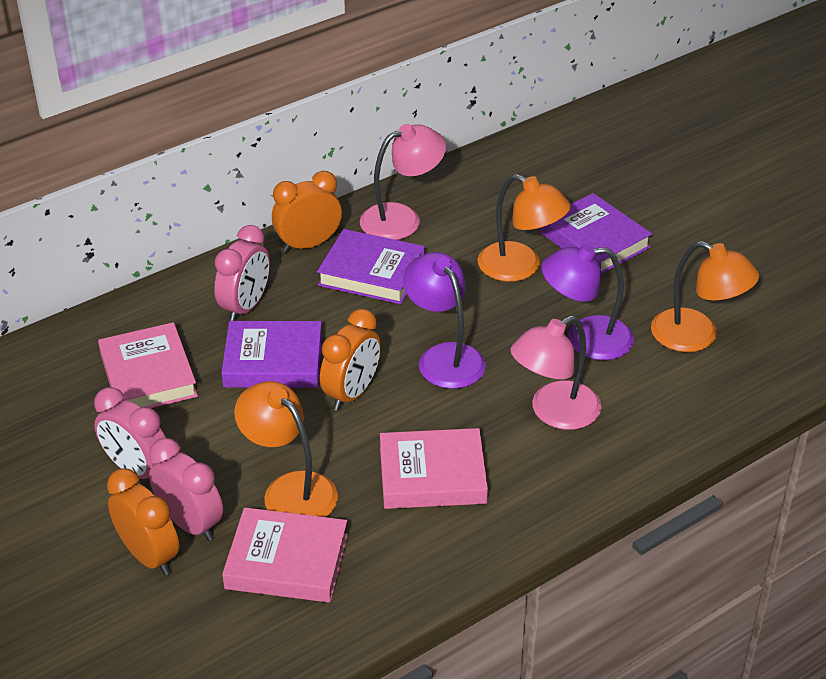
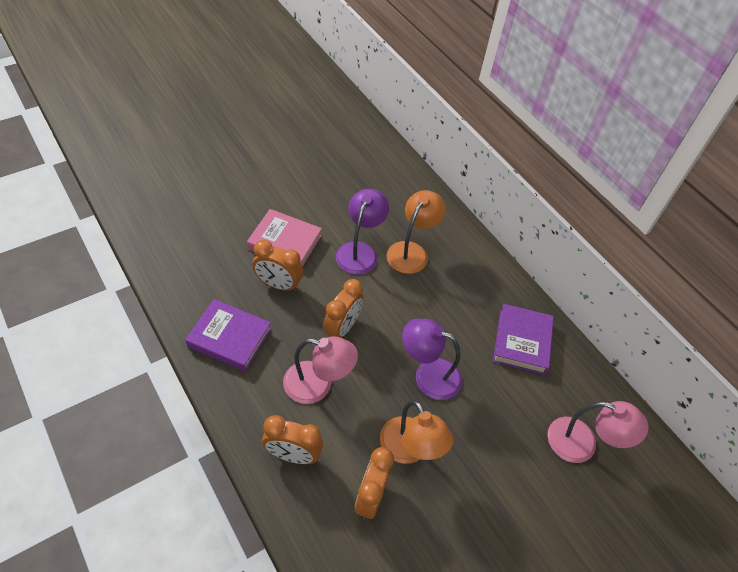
orange clock: [107,468,179,575] [272,171,342,252] [320,309,381,411] = 3 -> [252,240,303,292] [262,415,323,464] [323,279,363,338] [355,447,394,519] = 4
orange lamp: [234,381,338,517] [478,174,571,282] [651,241,759,352] = 3 -> [380,400,453,464] [387,190,445,274] = 2
pink book: [98,322,198,408] [222,507,348,603] [380,428,488,509] = 3 -> [247,209,322,267] = 1
pink clock: [94,387,166,479] [149,438,223,541] [214,225,270,321] = 3 -> none = 0
purple book: [221,321,322,388] [317,229,425,304] [541,193,652,274] = 3 -> [185,299,271,372] [493,304,554,375] = 2

